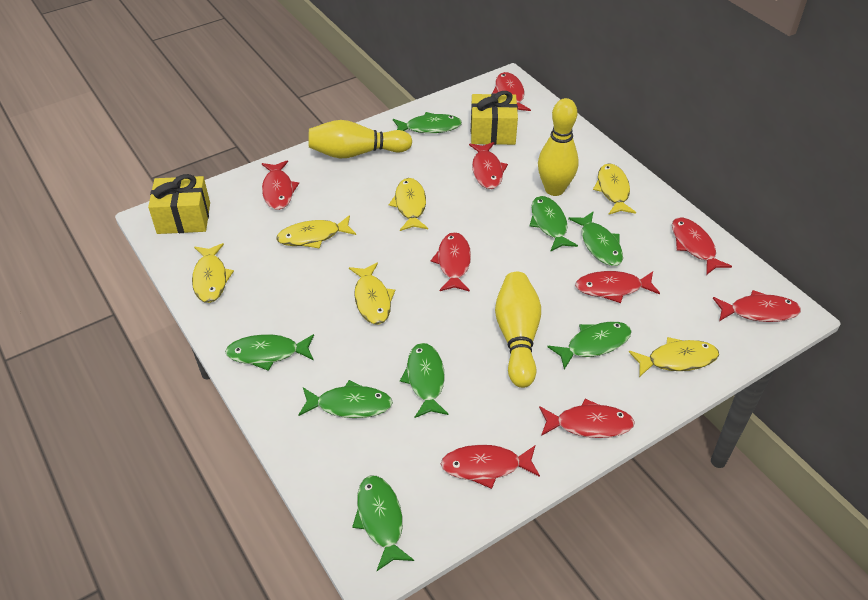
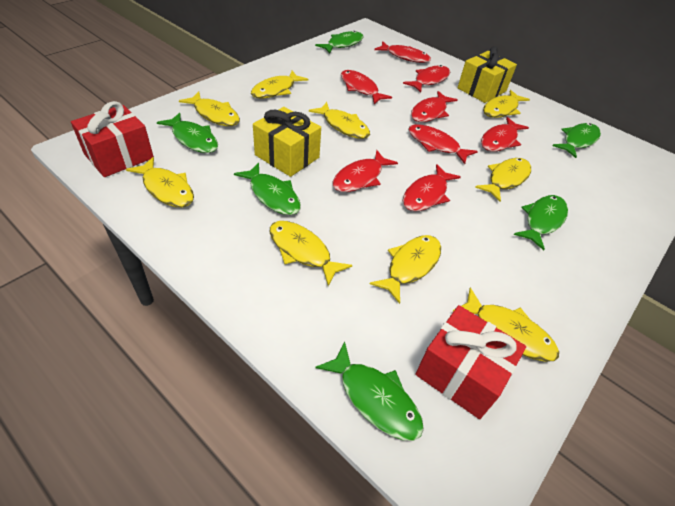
green fish: [225,334,314,371] [299,380,393,418] [352,476,414,571] [393,112,462,133] [400,343,448,418] [529,196,578,252] [547,322,632,370] [568,211,623,266] = 8 -> [157,113,218,153] [234,163,301,215] [315,31,363,53] [315,341,424,441] [514,195,568,250] [553,123,601,158] = 6
red fish: [262,160,299,210] [431,232,471,292] [441,445,540,489] [469,142,508,189] [492,72,531,111] [539,399,635,438] [575,271,660,303] [672,217,732,275] [713,290,801,322] = 9 -> [333,150,398,192] [341,70,392,104] [374,41,431,63] [403,65,450,92] [403,164,461,211] [408,124,478,164] [411,91,458,122] [481,117,529,152] = 8
red gift: none = 0 -> [71,101,154,177] [415,305,526,419] = 2
yellow bowling pin: [308,120,412,159] [495,272,541,388] [538,98,579,196] = 3 -> none = 0
yellow fish: [192,243,234,303] [276,215,356,249] [349,263,395,325] [389,178,428,231] [593,163,636,215] [629,337,719,377] = 6 -> [126,157,194,207] [179,92,240,126] [251,71,308,98] [269,221,352,286] [309,102,370,139] [370,235,441,304] [453,288,559,362] [475,158,531,202] [483,90,530,118] = 9

